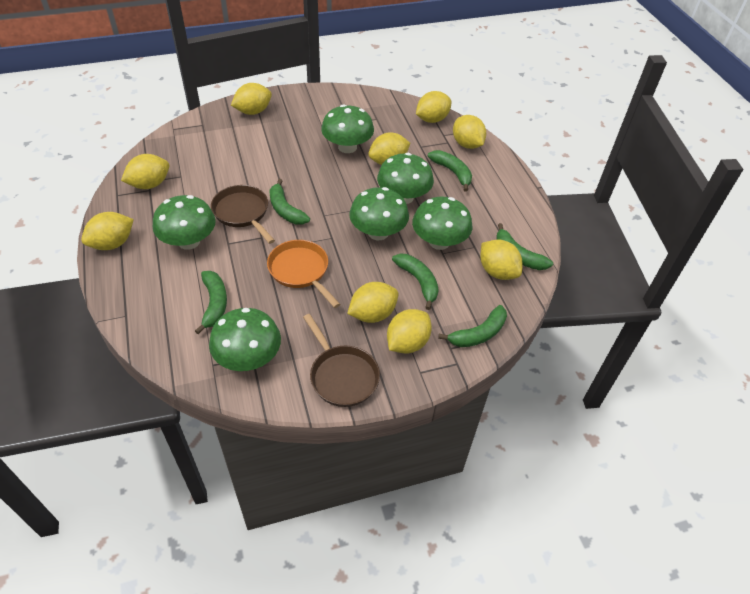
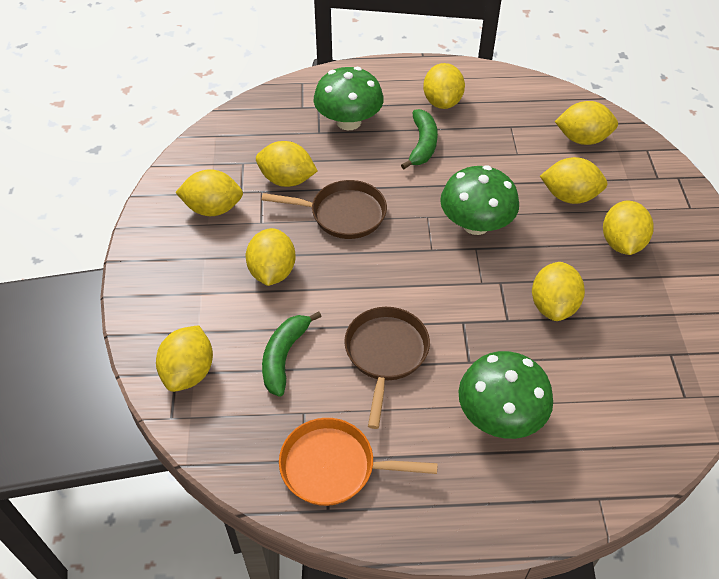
green banana: [195,271,227,334] [270,179,310,225] [392,254,439,310] [427,150,472,192] [438,305,507,347] [496,223,553,270] = 6 -> [262,311,322,397] [401,109,438,169] = 2
green mushroom: [153,195,216,250] [209,308,281,371] [321,104,374,153] [349,187,409,240] [377,153,434,204] [412,197,472,250] = 6 -> [314,67,384,130] [440,166,519,235] [458,351,553,439] = 3

